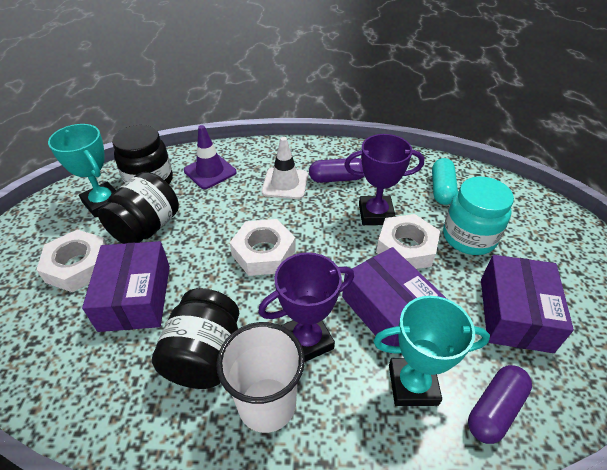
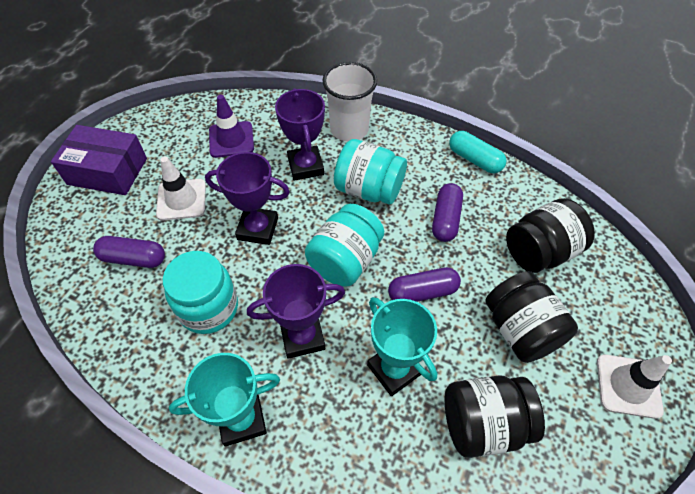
purple box: [82,241,170,332] [342,247,447,354] [481,255,574,353] = 3 -> [51,125,147,195] = 1
purple capsule: [309,158,363,183] [468,365,532,444] = 2 -> [93,236,165,268] [388,267,461,302] [432,183,463,242] = 3
purple trophy: [258,252,354,362] [344,134,424,225] = 2 -> [205,152,290,245] [247,264,345,359] [275,88,325,181] = 3
turquoise jar: [443,176,514,255] = 1 -> [163,251,238,334] [305,204,384,287] [334,139,407,205] = 3
white nut: [36,230,107,292] [230,219,296,276] [376,214,440,269] = 3 -> none = 0
white traffic cone: [262,137,308,199] = 1 -> [156,157,206,220] [597,354,672,419] = 2

